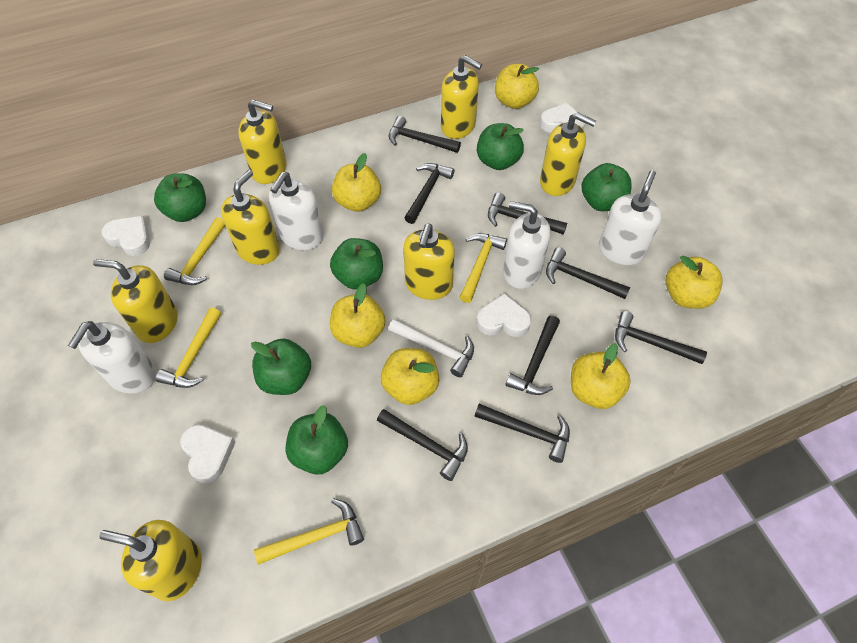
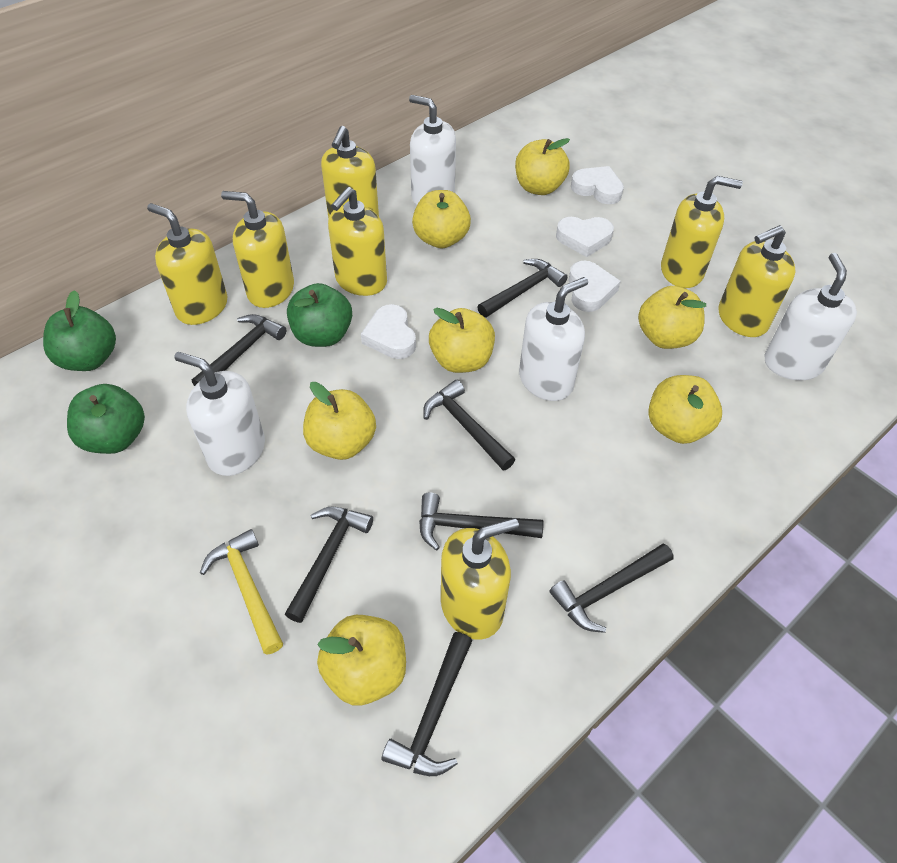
black hammer: [377,409,468,481] [389,116,461,153] [404,163,454,224] [475,404,570,463] [488,193,567,235] [505,316,560,395] [546,247,630,299] [615,311,707,364] = 8 -> [192,314,286,386] [285,507,373,623] [382,632,472,776] [419,492,544,551] [423,380,515,471] [477,259,567,318] [549,543,674,633] = 7
green apple: [154,173,206,222] [251,339,311,395] [286,405,348,475] [330,238,383,289] [477,123,524,170] [581,163,632,211] = 6 -> [43,290,116,371] [67,384,145,454] [287,283,352,347] = 3
white hammer: [388,319,474,377] = 1 -> none = 0
yellow apple: [330,283,386,348] [332,153,381,212] [381,348,439,405] [495,64,539,109] [571,343,631,409] [666,256,723,309] = 6 -> [303,382,376,460] [317,615,406,706] [412,190,471,248] [429,308,495,373] [515,138,570,195] [638,286,706,349] [648,375,722,444] = 7
yellow hammer: [156,308,221,388] [164,217,226,285] [254,498,364,565] [460,233,507,303] = 4 -> [200,529,283,655] = 1

